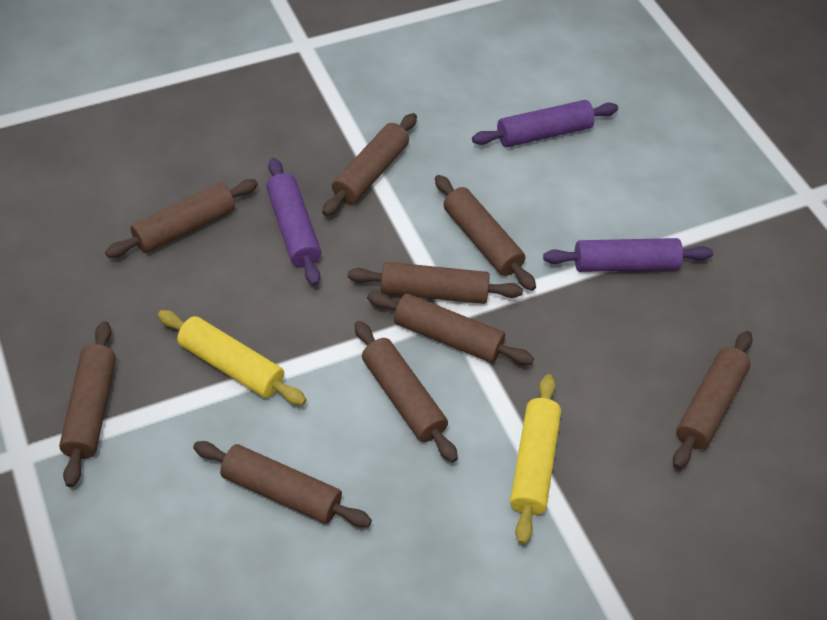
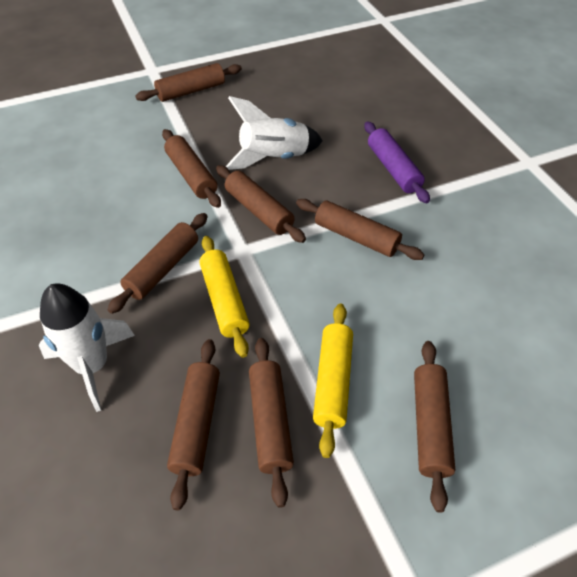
brown rolling pin: [59,321,116,487] [105,179,258,258] [193,441,372,527] [322,113,417,216] [348,262,523,304] [354,321,458,463] [367,292,534,365] [435,175,536,291] [673,331,753,469] = 9 -> [108,213,208,314] [135,63,242,102] [162,129,221,208] [167,339,220,511] [216,165,306,243] [249,338,294,508] [296,199,424,260] [414,341,455,513] = 8
purple rolling pin: [266,158,321,286] [472,100,618,147] [543,238,713,272] = 3 -> [364,121,430,204] = 1
white rocket: none = 0 -> [39,283,135,412] [226,96,323,170] = 2

